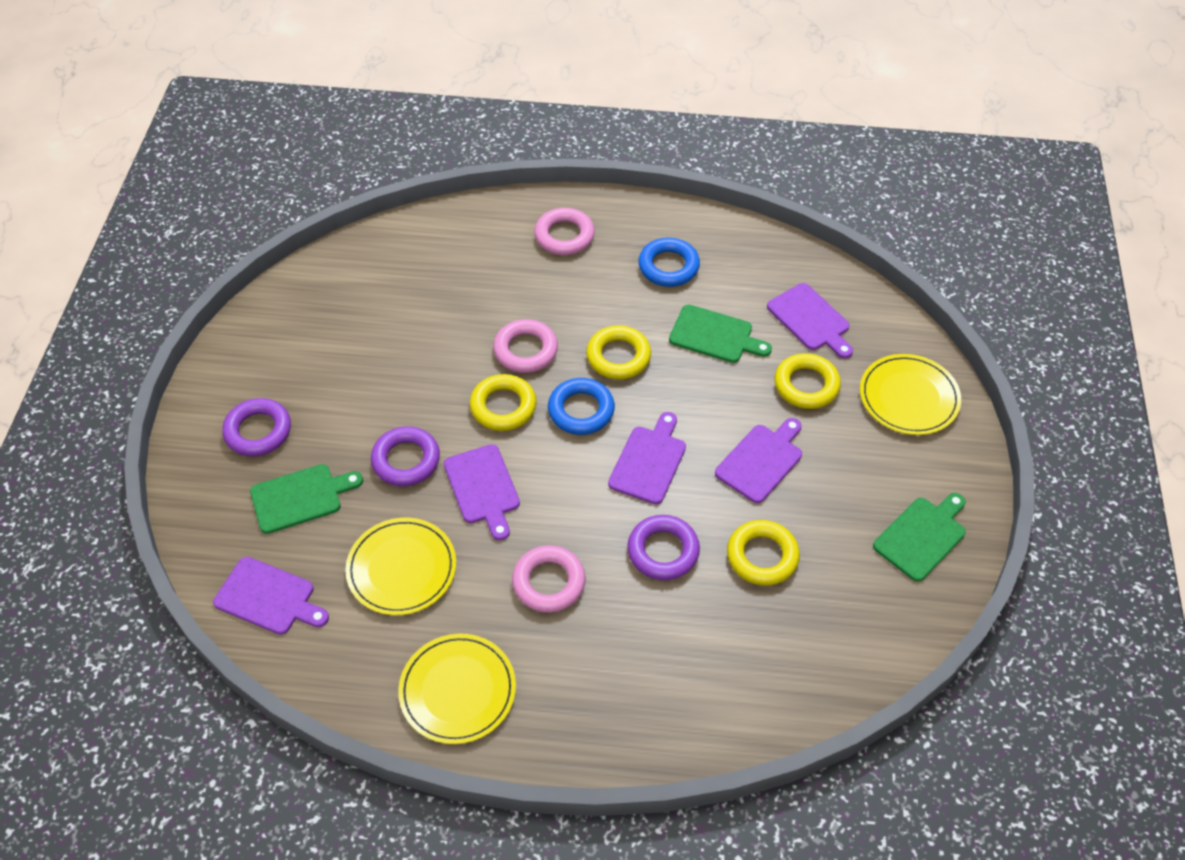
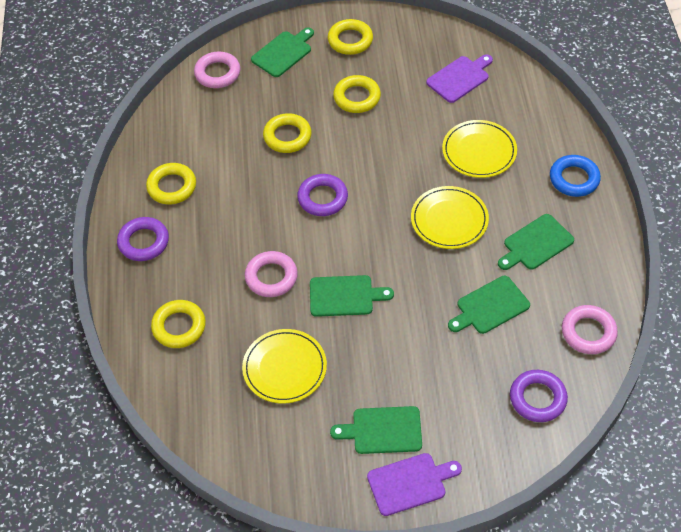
blue ring: [548,378,615,435] [638,238,700,287] = 2 -> [550,155,601,197] = 1
green cutting board: [250,464,363,534] [669,305,772,363] [873,493,966,582] = 3 -> [251,27,314,77] [310,275,394,317] [330,406,422,454] [448,276,530,334] [498,214,574,270] = 5
purple cutting board: [213,557,329,635] [444,444,520,541] [608,412,686,504] [715,418,802,503] [767,283,853,358] = 5 -> [367,453,462,516] [426,54,493,103] = 2
yellow ring: [470,374,537,431] [586,325,651,380] [727,520,800,586] [775,353,841,409] = 4 -> [146,163,196,205] [151,300,206,348] [263,113,312,153] [328,19,373,55] [333,75,381,113] = 5

